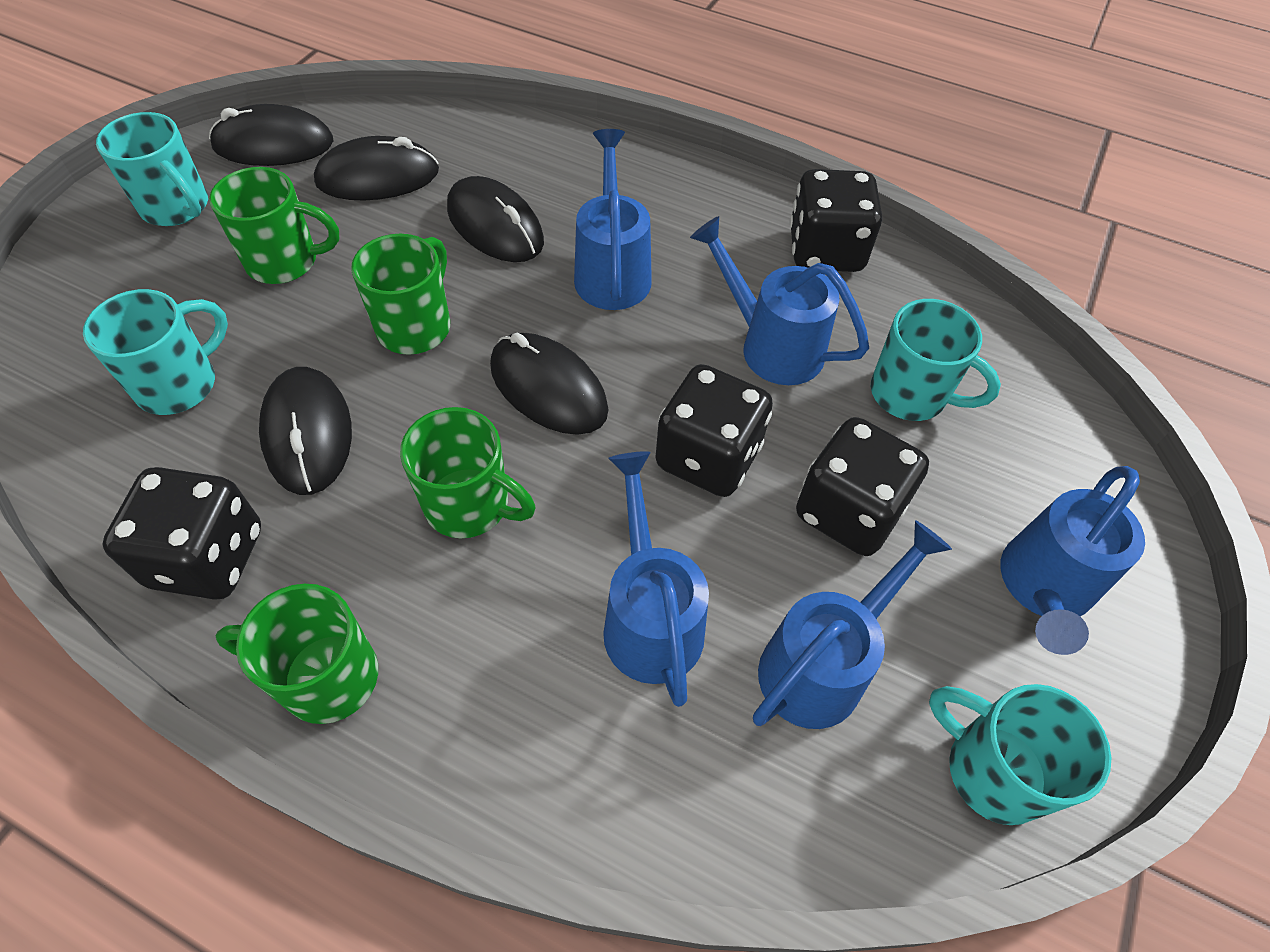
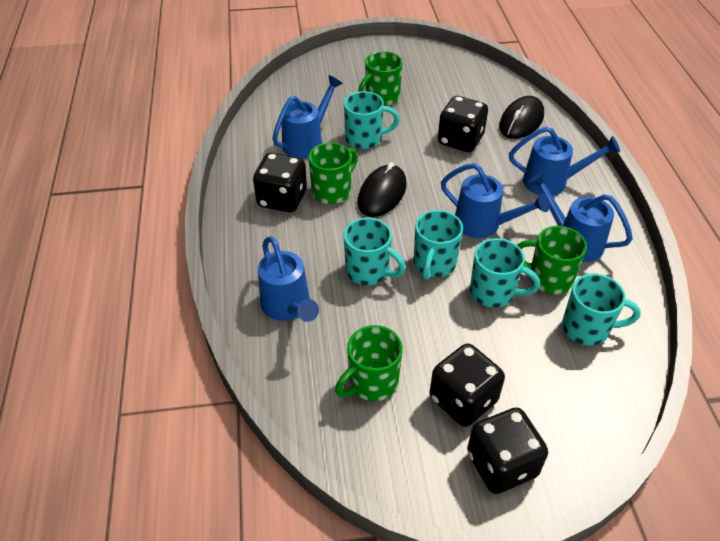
black mouse: [209,104,334,166] [259,367,352,495] [314,136,439,200] [447,176,544,262] [490,333,609,435] = 5 -> [358,162,407,217] [499,96,544,139] = 2
turquoise mug: [83,289,228,415] [96,112,208,226] [871,299,1001,421] [929,684,1111,825] = 4 -> [344,91,400,149] [344,218,406,285] [414,210,463,280] [470,238,540,308] [562,273,641,346] = 5

